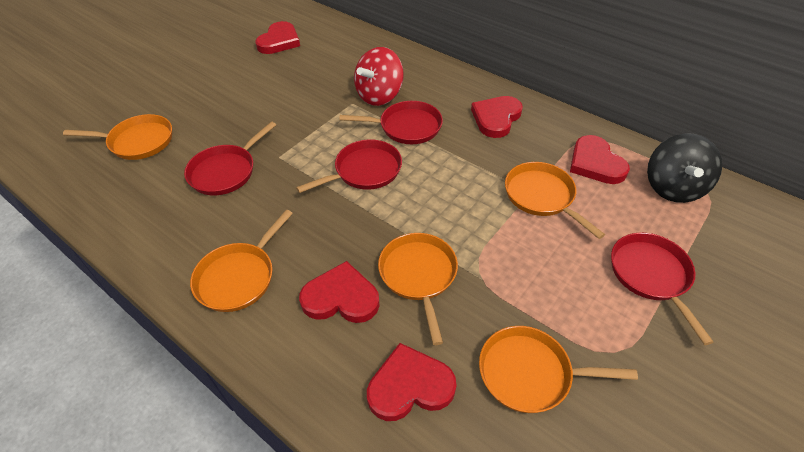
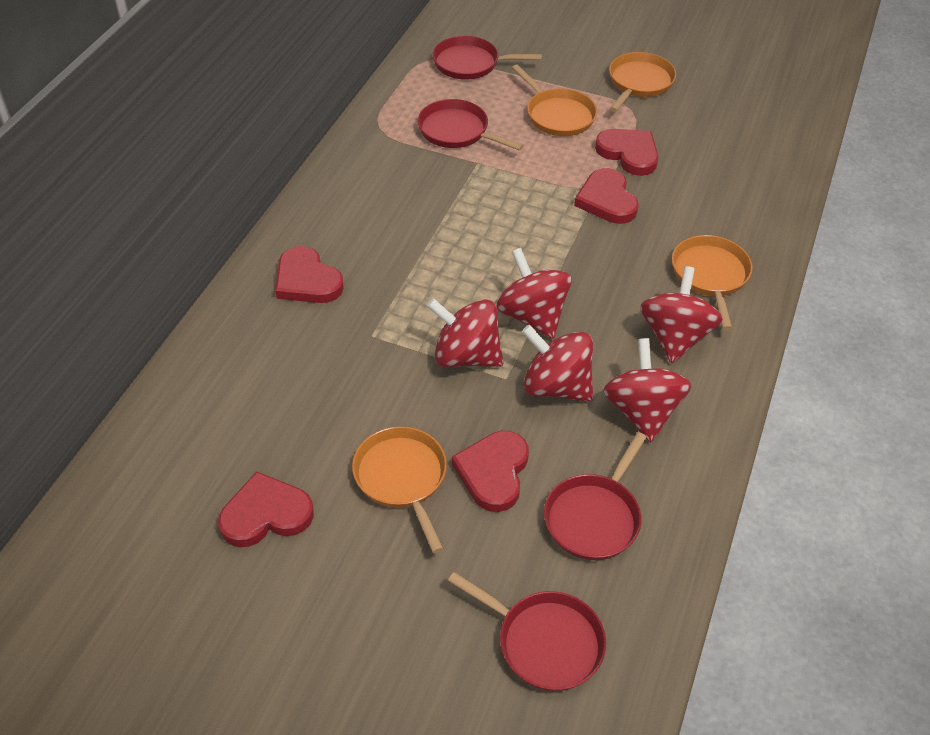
black spinning top: [647,134,722,203] = 1 -> none = 0
orange pan: [63,114,172,160] [190,210,293,312] [378,233,458,345] [479,326,638,413] [505,162,605,239] = 5 -> [352,426,447,553] [512,64,597,136] [609,52,676,112] [672,235,753,330] = 4
red spinning top: [354,47,404,106] = 1 -> [427,298,503,368] [497,248,572,339] [522,325,593,402] [603,338,692,442] [640,266,723,363] = 5

